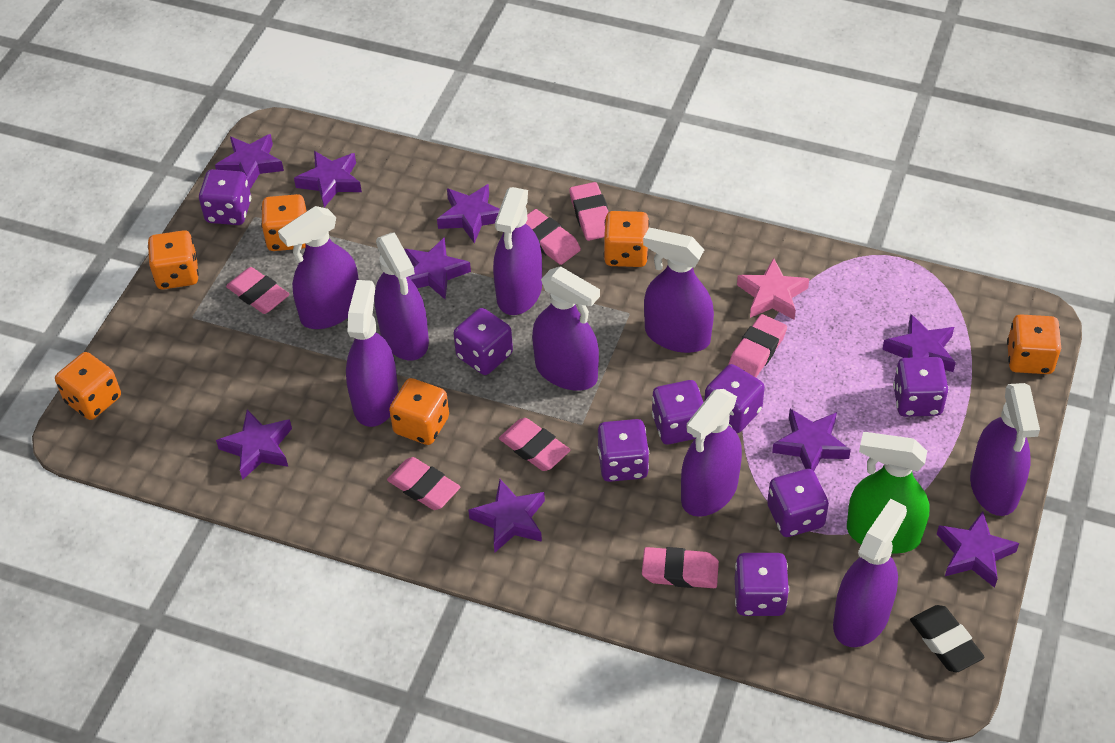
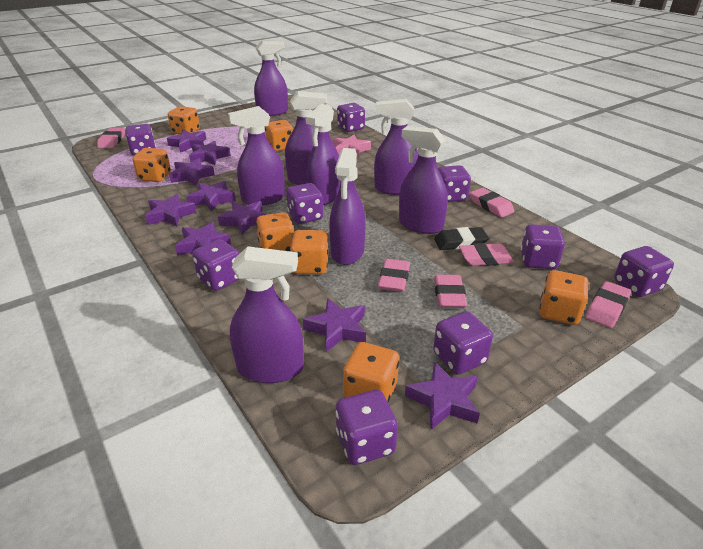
green spray bottle: [847,432,930,554] = 1 -> none = 0
orange dice: [55,352,121,420] [148,230,199,289] [261,194,307,251] [389,378,449,445] [604,211,649,267] [1007,314,1061,374] = 6 -> [132,148,171,182] [168,106,200,135] [256,212,294,251] [265,120,293,151] [290,230,328,274] [343,342,399,402] [539,270,589,325] = 7
pink eraser: [226,267,290,314] [387,457,460,510] [499,418,571,471] [526,209,581,265] [570,182,608,241] [642,547,719,588] [728,314,787,377] = 7 -> [97,128,125,148] [378,259,410,292] [434,275,467,308] [459,243,514,266] [470,188,514,217] [585,281,631,328] = 6
purple dice: [199,169,251,225] [453,308,513,375] [597,419,649,482] [652,380,704,444] [704,364,765,433] [735,553,789,616] [767,469,829,537] [893,357,949,417] = 8 -> [125,124,156,155] [192,239,239,291] [286,183,323,224] [336,390,398,465] [337,103,365,132] [433,311,493,375] [438,165,471,202] [521,224,565,269] [614,246,674,297] = 9
purple spray bottle: [278,206,359,329] [346,280,398,427] [374,233,429,360] [493,187,542,315] [532,266,600,390] [643,228,714,353] [681,389,742,517] [833,499,907,647] [970,383,1040,516] = 9 -> [228,106,285,205] [230,246,304,383] [254,41,288,116] [285,91,327,185] [305,104,341,205] [329,148,366,265] [374,99,418,195] [399,126,448,234] = 8

